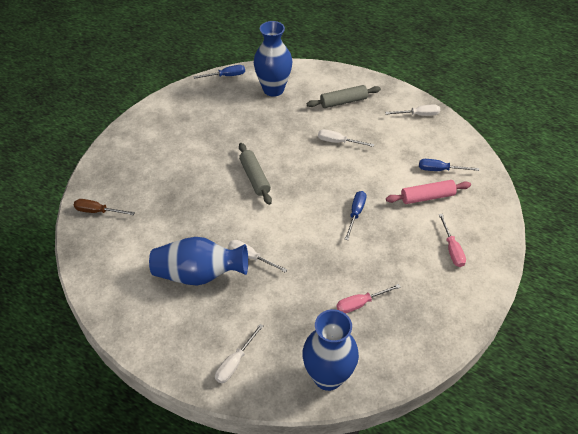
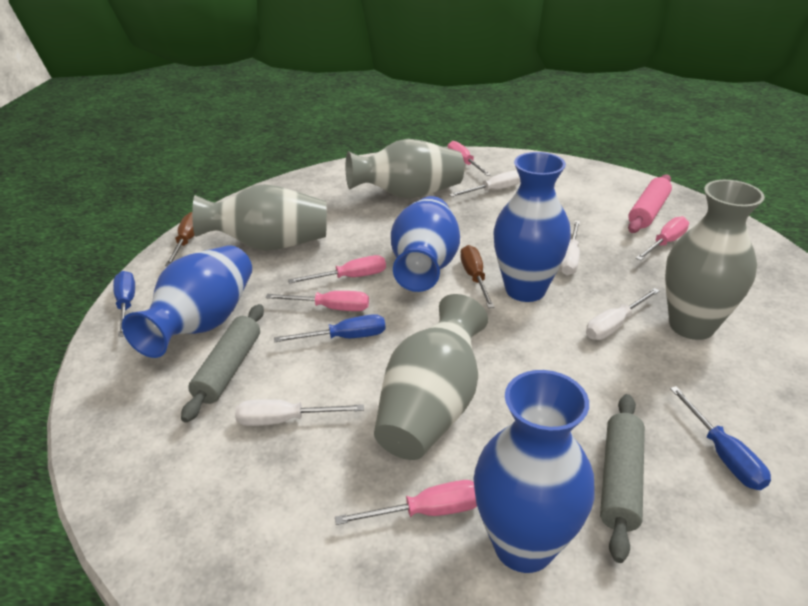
blue vase: [149,237,248,286] [254,21,292,97] [302,309,359,391] = 3 -> [122,245,252,358] [391,196,460,292] [473,370,595,573] [494,152,571,302] = 4
brown screwdriver: [74,199,135,215] = 1 -> [165,212,194,266] [460,245,494,308] = 2
grey vase: none = 0 -> [192,184,327,251] [346,139,464,199] [374,294,488,460] [665,180,765,340] = 4
pink screwdriver: [336,284,401,314] [439,214,466,267] = 2 -> [266,291,369,311] [288,255,386,284] [335,480,477,525] [448,141,491,176] [636,216,689,261] = 5

